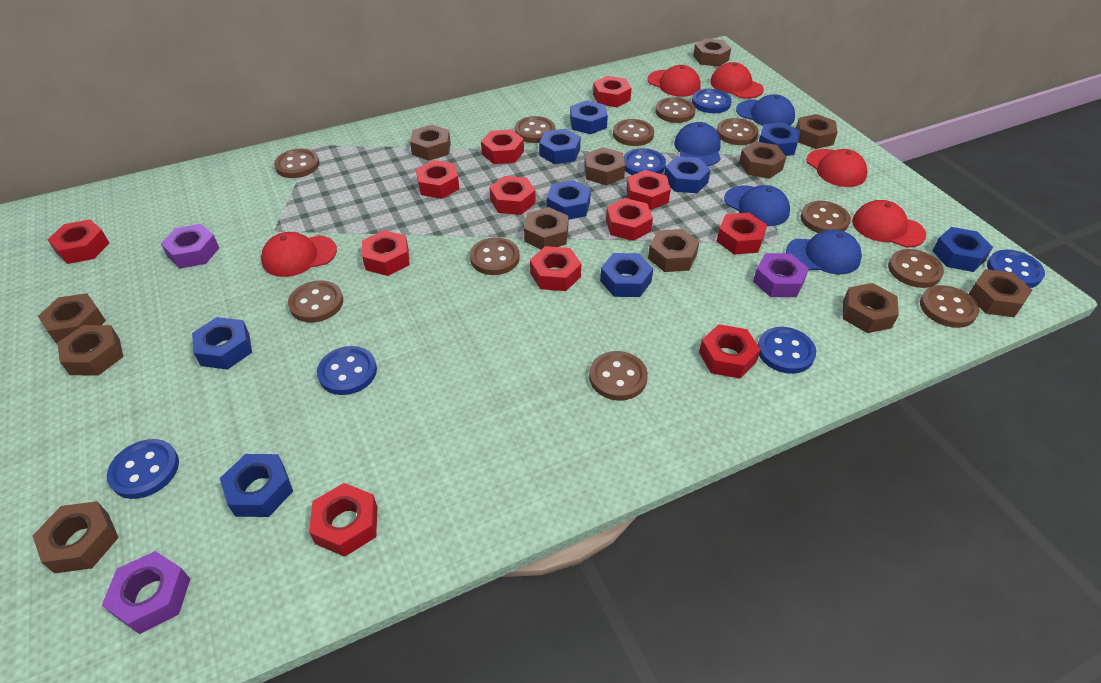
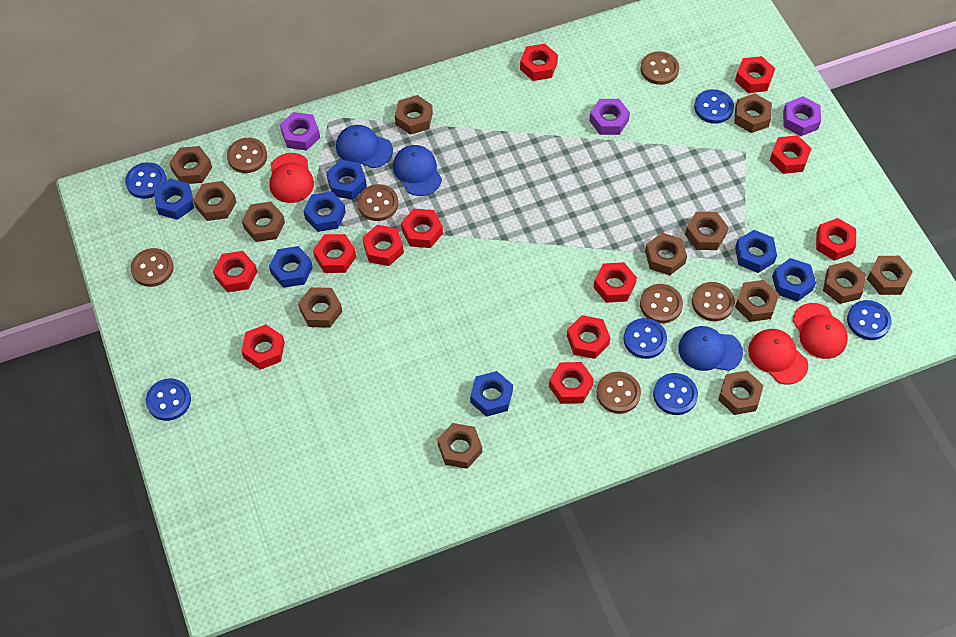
blue cap: [674,122,721,166] [724,185,790,226] [736,94,795,126] [786,229,862,274] = 4 -> [336,125,393,168] [393,145,442,196] [678,326,743,371] = 3
blue nut: [192,317,252,369] [220,454,293,517] [539,128,581,164] [547,180,591,220] [570,100,608,134] [600,253,653,297] [664,156,711,193] [759,122,800,156] [932,227,993,272] = 9 -> [154,179,194,220] [269,246,313,288] [304,191,346,232] [326,160,367,200] [470,371,513,417] [735,230,777,273] [772,258,816,302] = 7
brown button: [274,149,320,178] [288,280,343,322] [470,237,520,275] [515,116,555,143] [589,351,648,401] [613,119,654,146] [655,97,696,123] [716,118,759,145] [801,201,851,233] [888,249,944,288] [920,285,979,328] = 11 -> [130,248,174,287] [227,138,267,173] [358,184,398,221] [597,372,641,414] [640,51,679,85] [640,284,683,323] [692,282,735,321] = 7
brown nut: [33,501,119,574] [38,293,106,344] [57,325,123,376] [410,125,451,161] [524,207,569,250] [584,147,625,185] [648,229,699,272] [693,38,731,67] [739,141,786,179] [796,114,838,149] [843,283,899,333] [969,269,1032,317] = 12 -> [169,146,212,184] [193,181,236,221] [242,202,285,242] [298,287,342,328] [395,95,433,135] [438,423,482,469] [645,233,687,275] [685,212,729,250] [718,371,764,415] [734,93,772,133] [735,280,779,322] [823,261,866,304] [867,256,913,295] = 13
red cap: [261,232,337,277] [647,65,701,97] [710,62,764,99] [806,149,868,187] [852,200,926,247] = 5 -> [270,153,314,203] [748,329,808,384] [793,303,848,359] = 3

